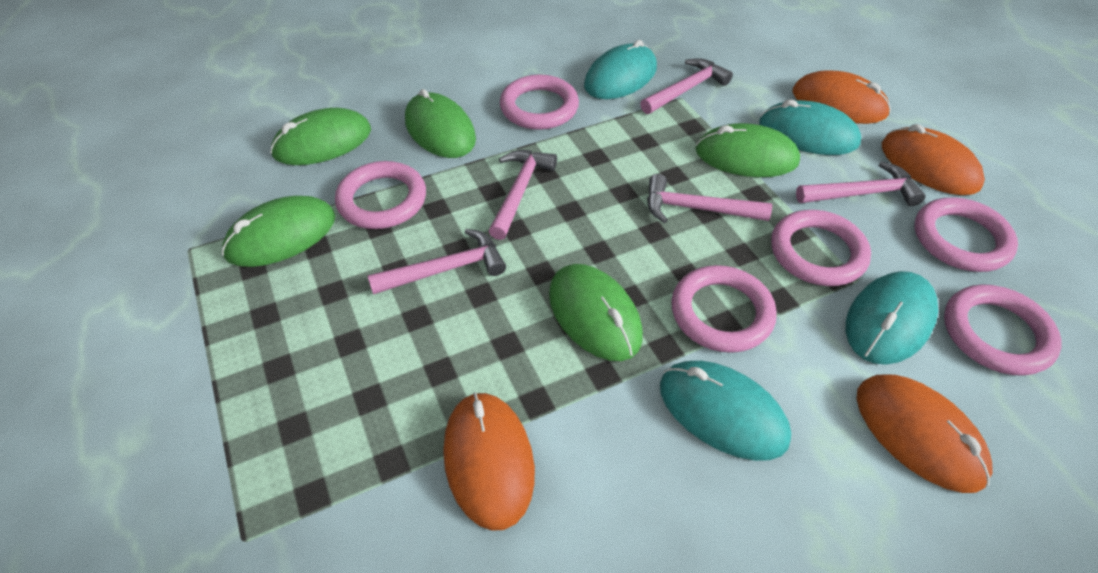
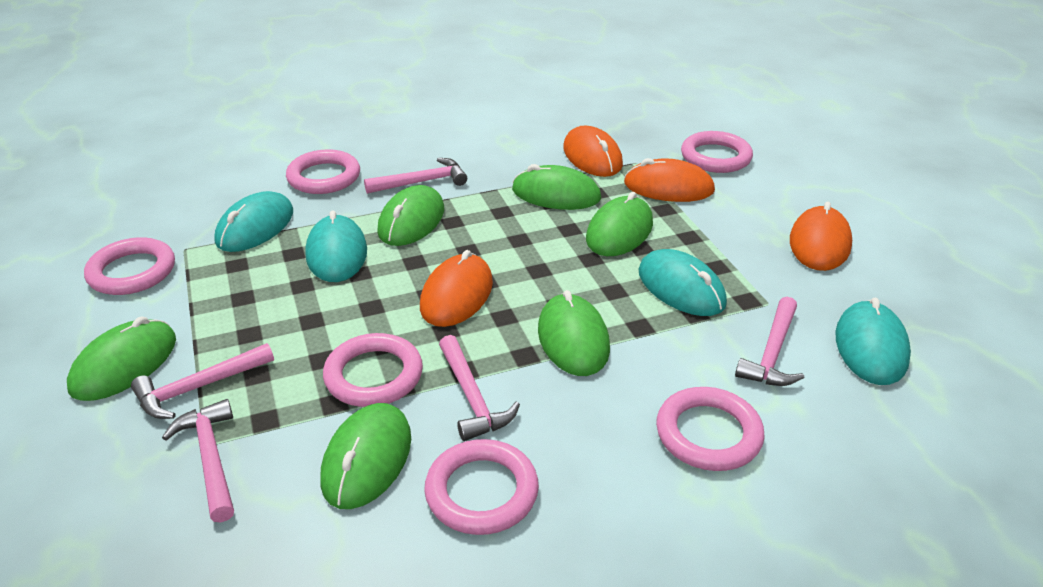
green mouse: [222,196,336,267] [270,108,371,165] [405,89,476,158] [549,264,643,361] [696,123,800,177] = 5 -> [67,316,176,401] [320,403,411,509] [377,185,444,246] [512,164,601,210] [538,290,610,376] [586,192,653,256] = 6

